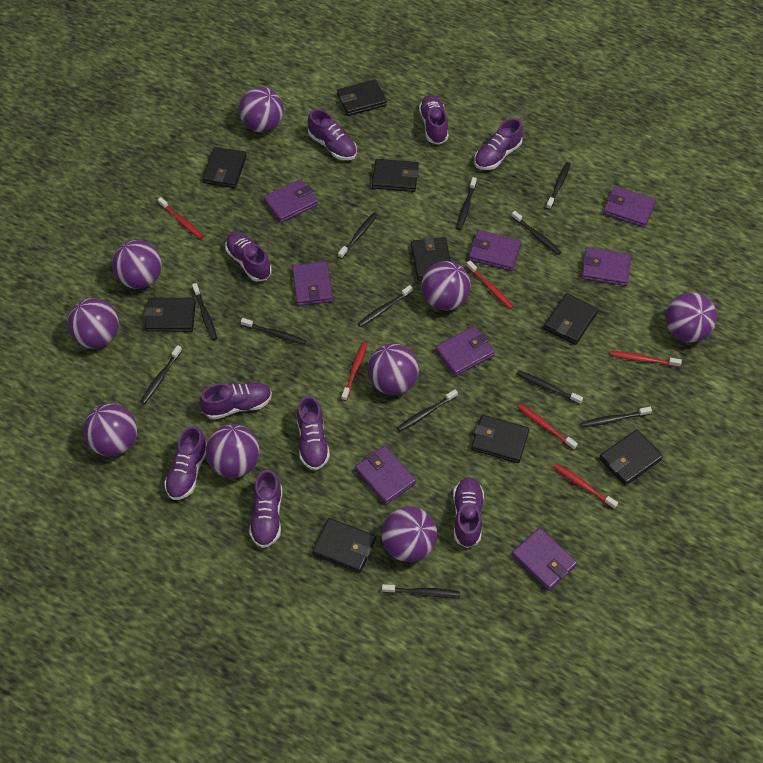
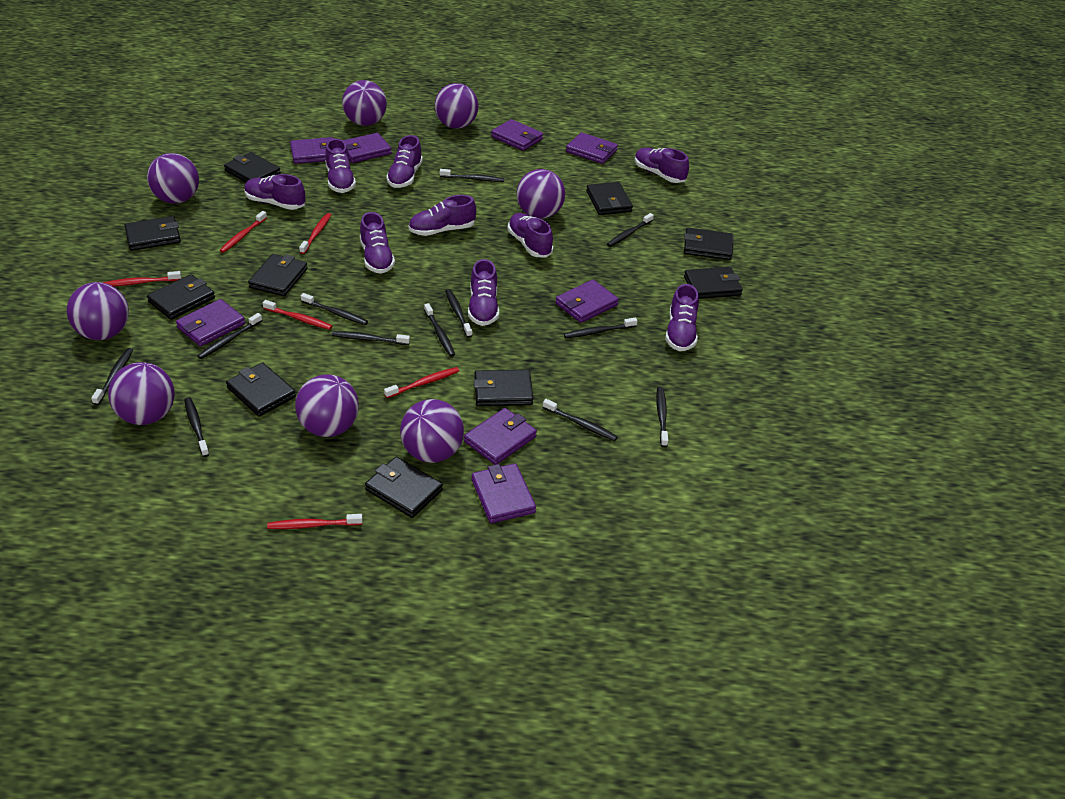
black wallet: [144,298,196,332] [202,147,247,188] [312,518,376,573] [337,79,387,116] [372,159,419,192] [411,236,451,281] [471,415,529,463] [544,293,598,345] [599,429,663,486] = 9 -> [125,216,181,251] [147,274,215,320] [224,152,281,182] [226,363,296,417] [248,254,308,296] [365,457,443,518] [474,370,533,406] [586,182,633,215] [684,228,733,260] [684,267,743,299] = 10
purple ball: [67,298,119,349] [83,403,137,456] [112,240,162,289] [206,424,260,478] [239,87,284,133] [367,343,419,395] [382,506,437,562] [421,261,471,311] [665,292,717,343] = 9 -> [67,282,129,340] [108,362,175,425] [147,153,199,204] [295,375,359,437] [342,80,387,126] [400,399,464,463] [435,83,478,129] [516,169,565,219] = 8

